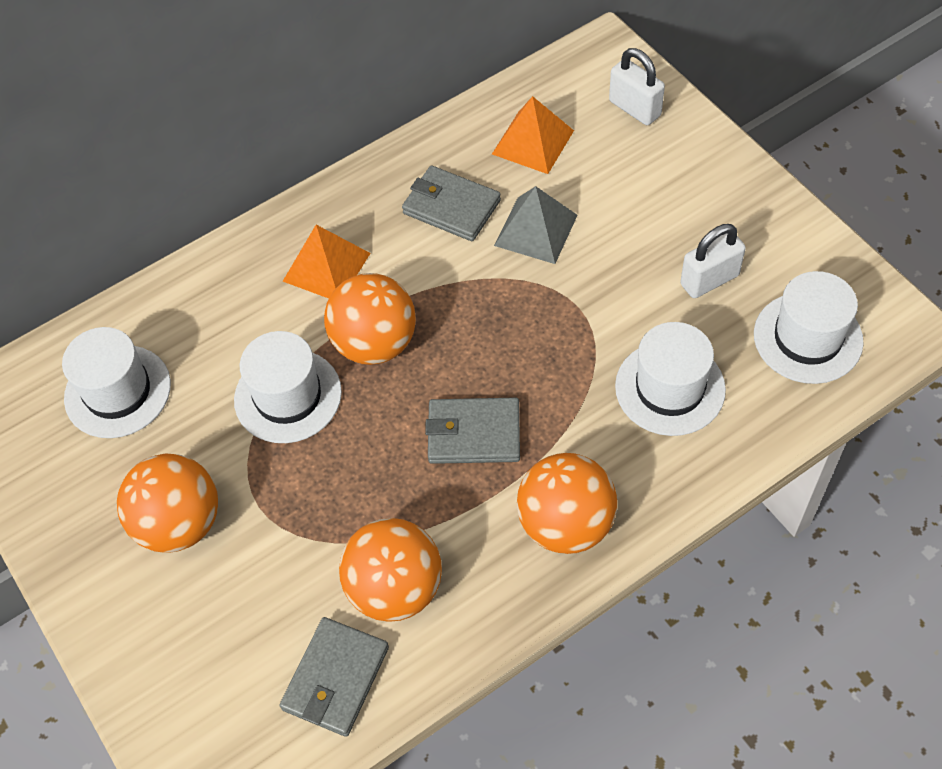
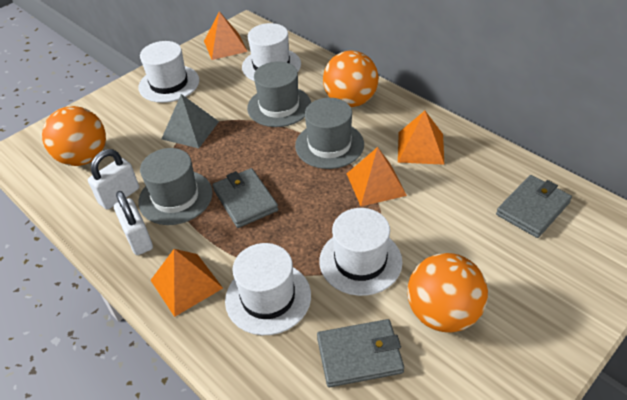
grey hat: none = 0 -> [138,148,213,225] [247,61,311,127] [295,98,364,169] = 3
orange ball: [117,454,218,553] [324,273,416,365] [339,518,442,622] [517,453,617,554] = 4 -> [42,106,106,166] [323,50,379,107] [407,253,488,333] = 3
orange pyramid: [283,225,370,298] [492,96,574,174] = 2 -> [150,249,223,317] [204,11,248,60] [346,147,407,206] [398,111,444,165] = 4

